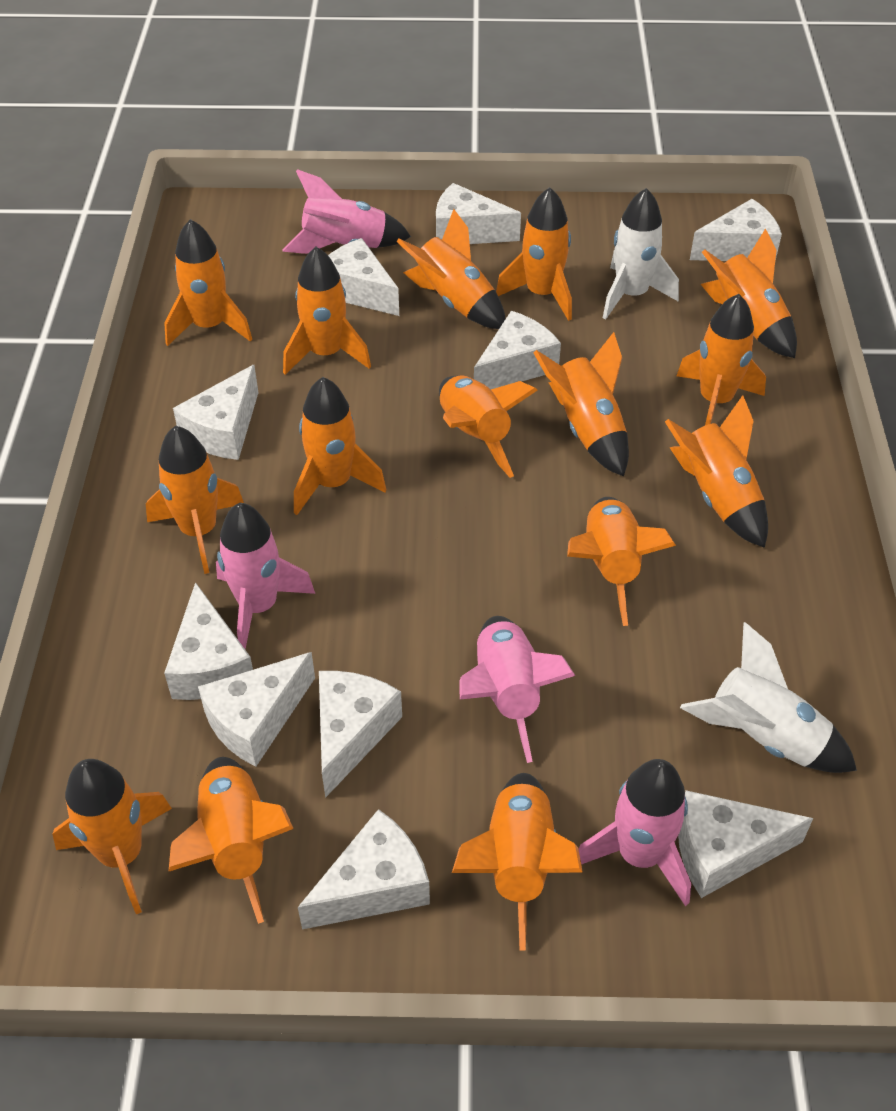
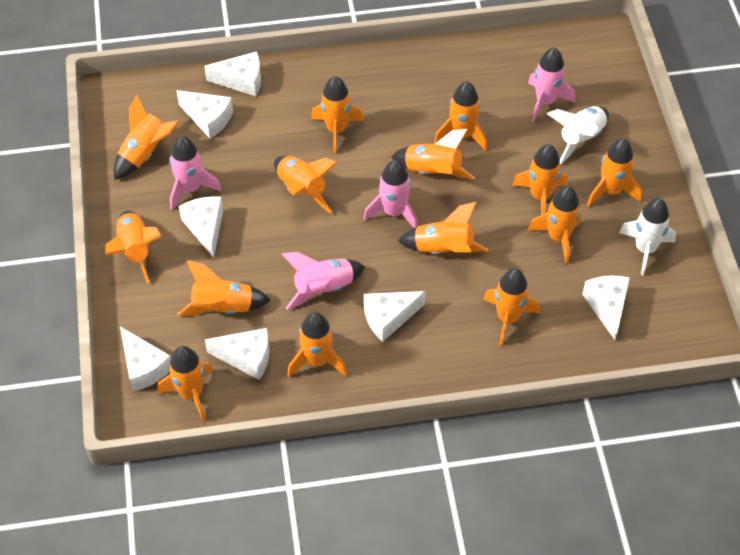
orange rocket: [53,759,172,914] [146,426,244,574] [164,219,252,346] [168,757,294,924] [283,247,371,375] [294,377,386,515] [396,209,505,329] [439,375,538,478] [452,773,583,951] [496,187,572,321] [533,332,629,476] [567,497,676,626] [665,395,768,548] [677,294,766,425] [701,228,797,358] = 15 -> [105,211,161,283] [114,95,180,180] [157,346,213,422] [178,260,271,316] [274,156,337,213] [287,312,347,377] [311,76,364,154] [391,129,475,180] [398,202,488,254] [434,82,487,151] [483,268,540,346] [512,144,567,215] [528,186,582,264] [587,138,642,207] = 14
white cheese: [164,582,253,700] [173,365,259,460] [198,652,315,767] [298,809,430,929] [319,671,402,798] [328,238,399,316] [436,183,521,244] [474,311,561,389] [678,790,813,898] [690,199,782,261] = 10 -> [120,327,171,392] [176,90,233,139] [179,196,223,258] [204,52,261,96] [205,328,269,380] [364,291,426,342] [582,276,630,340] = 7

